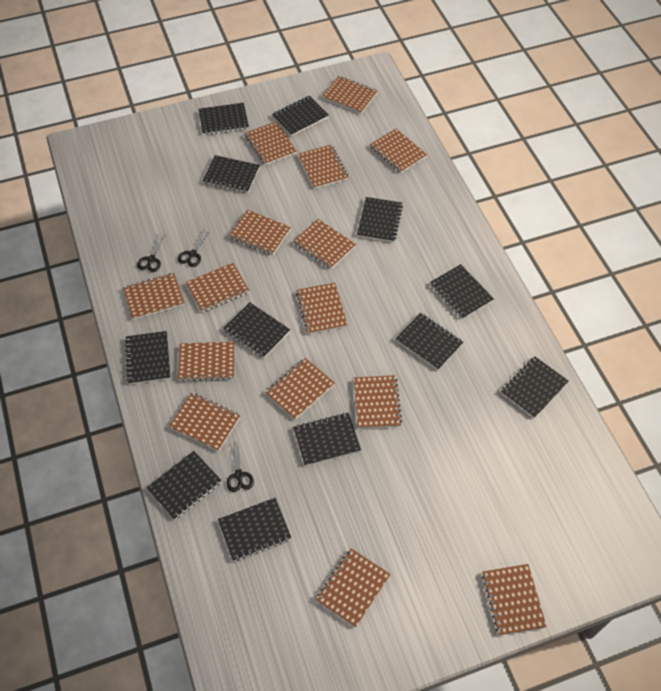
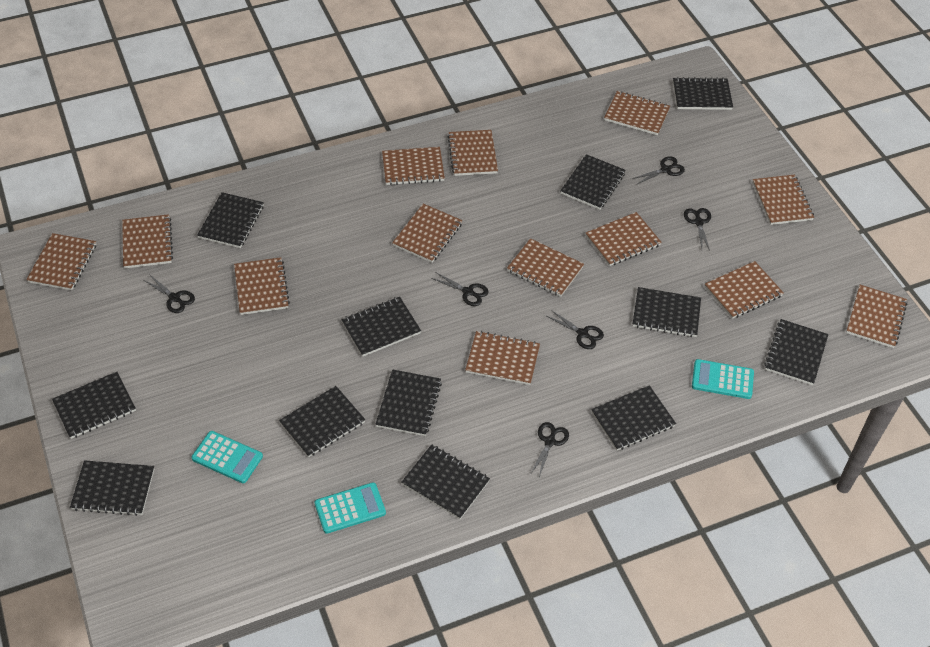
black scissors: [137,235,165,272] [178,230,210,267] [227,442,254,492] = 3 -> [144,274,195,313] [431,272,489,306] [530,422,569,477] [547,310,604,349] [632,156,685,184] [684,208,711,251] = 6
brown notebook: [123,273,184,320] [169,393,240,451] [178,342,234,381] [186,263,250,312] [229,210,291,255] [245,122,297,165] [265,358,335,420] [293,219,356,269] [296,283,347,334] [298,145,348,189] [315,549,391,628] [322,76,377,114] [354,375,402,429] [370,129,427,173] [482,564,547,636] = 15 -> [26,233,96,290] [122,214,173,268] [234,257,290,315] [382,147,445,185] [392,204,463,263] [447,130,498,176] [465,331,540,385] [507,238,584,297] [586,212,662,266] [604,91,670,135] [705,261,784,319] [752,175,814,225] [846,285,907,348] = 13
turquoise calculator: none = 0 -> [191,431,263,483] [315,482,386,534] [692,359,754,399] = 3

